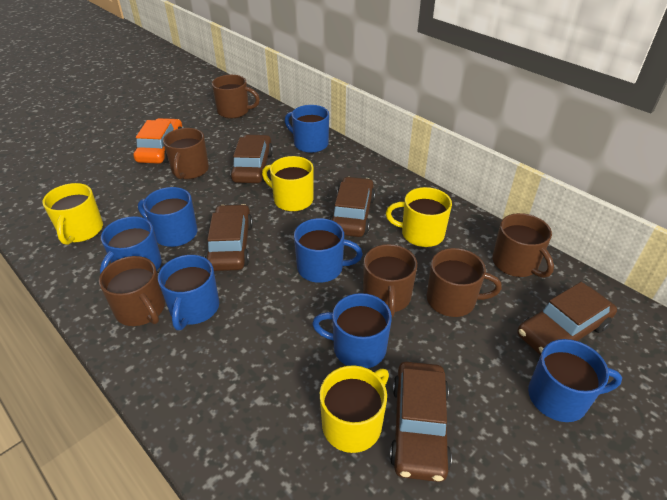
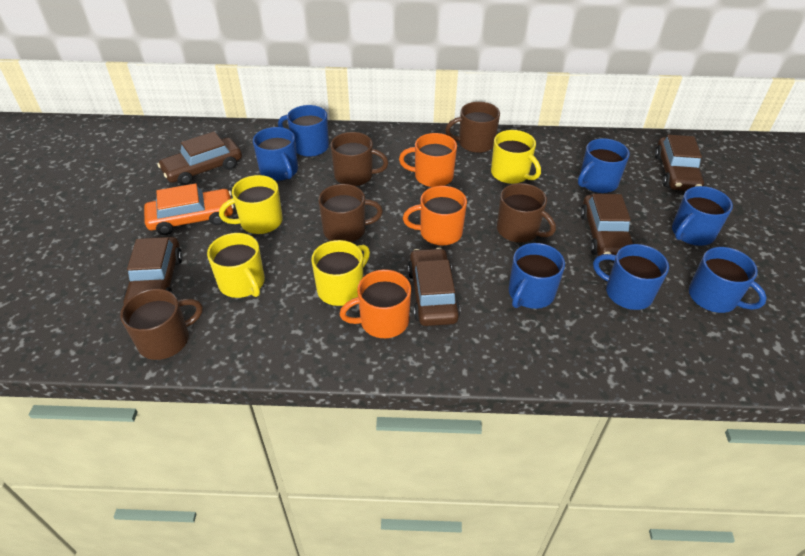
brown mug: [99,256,165,326] [163,128,209,179] [212,75,260,119] [363,244,417,317] [427,248,502,317] [492,213,554,278] = 6 -> [120,289,203,360] [318,184,383,242] [330,132,389,186] [445,102,500,153] [497,183,556,243] = 5
orange mug: none = 0 -> [340,269,411,338] [399,133,457,187] [403,186,467,246] = 3

